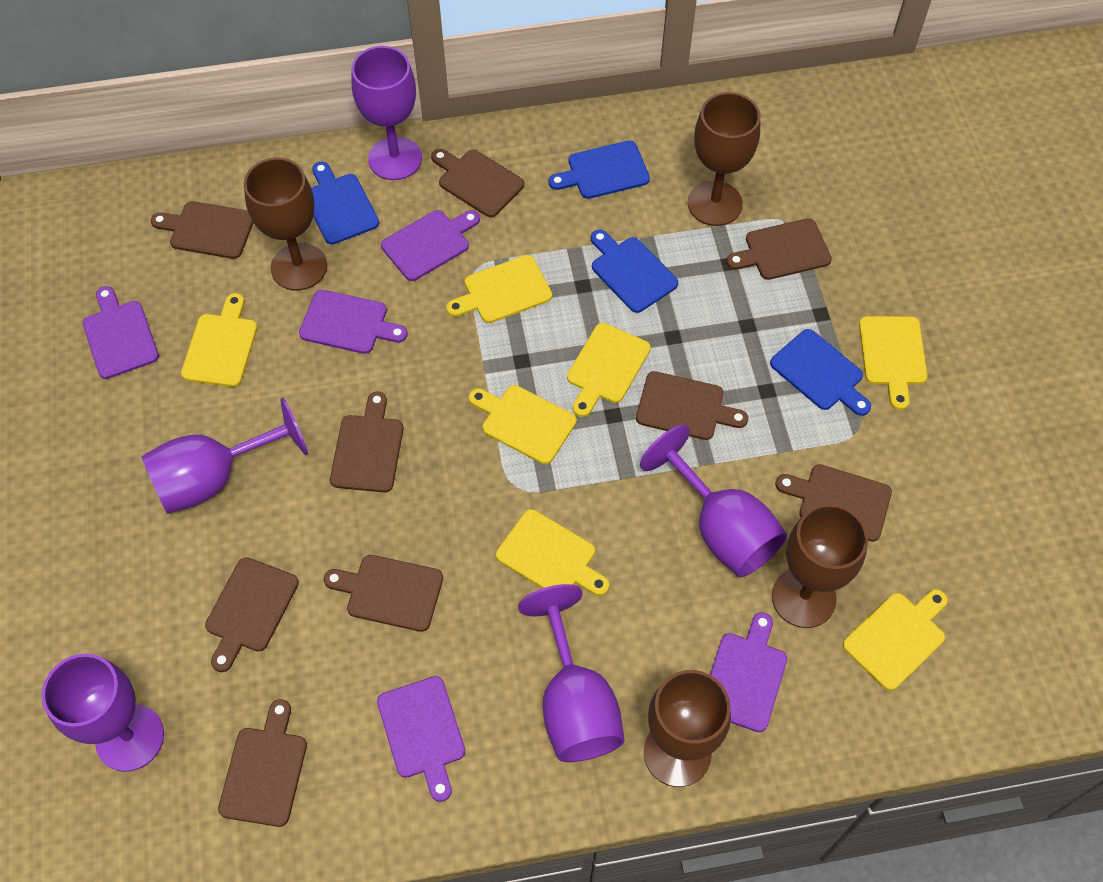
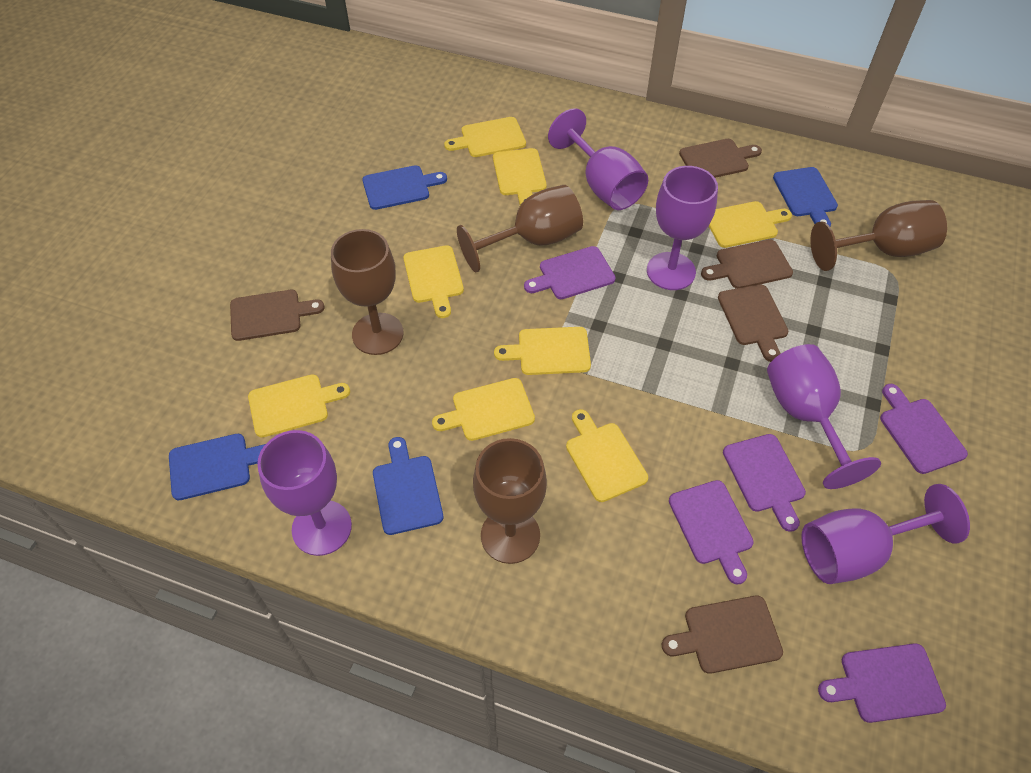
brown cutting board: [151,201,253,259] [205,557,299,672] [218,699,307,827] [324,555,443,632] [330,391,403,493] [431,149,524,217] [636,371,748,440] [726,218,832,280] [775,464,892,542] = 9 -> [230,290,325,341] [662,596,783,674] [679,139,762,178] [701,239,793,289] [718,284,788,362] = 5
yellow cutting board: [181,293,257,387] [446,255,552,323] [469,385,576,464] [496,509,609,596] [567,323,651,417] [843,589,948,691] [859,316,927,410] = 7 -> [248,374,350,438] [403,245,464,318] [432,378,535,441] [444,117,526,157] [493,148,547,205] [494,327,591,375] [566,409,648,502] [709,201,792,248] = 8

